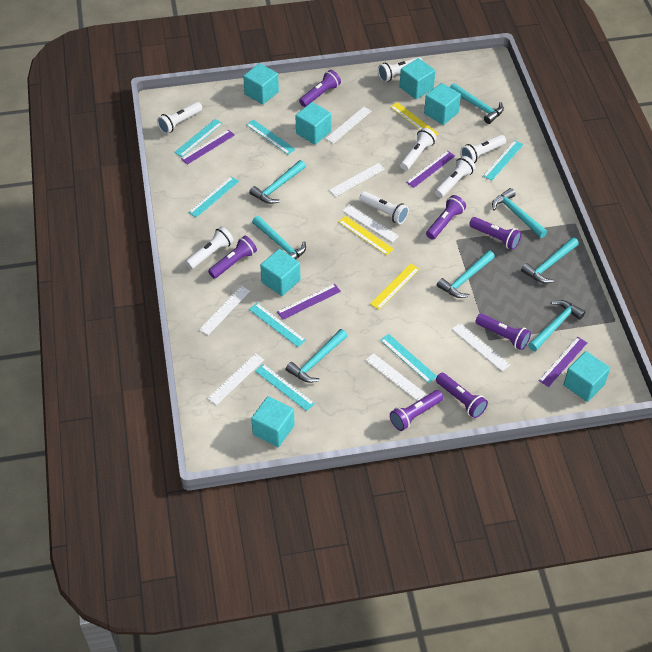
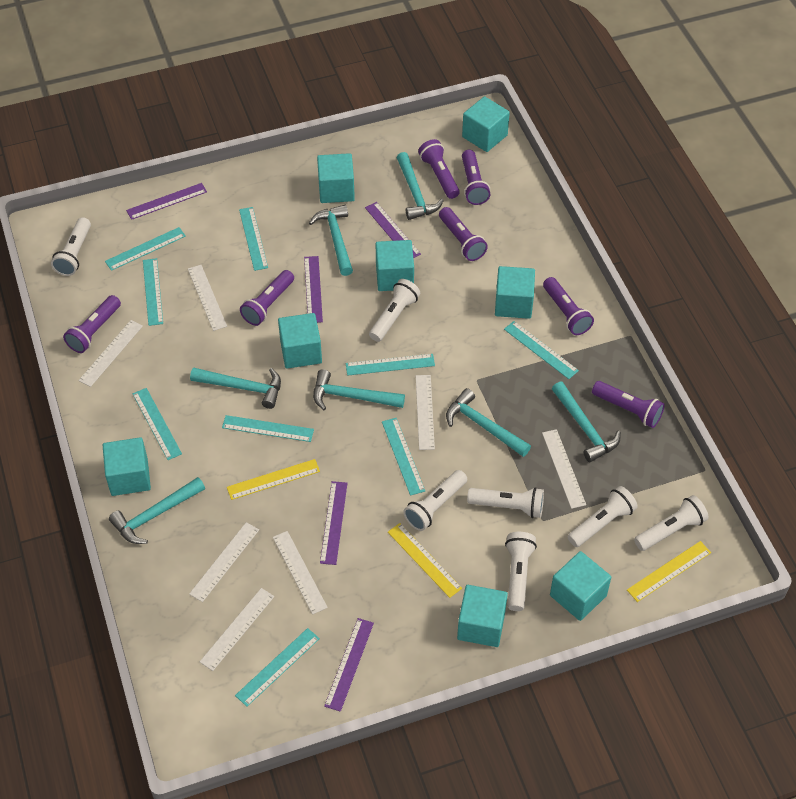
purple ruler: [181,130,235,165] [277,284,341,320] [406,151,455,188] [539,337,587,387] = 4 -> [126,183,207,220] [304,256,323,323] [320,481,348,565] [324,618,374,712] [365,202,421,258] = 5
turquoise cube: [243,63,279,105] [251,396,295,447] [260,249,301,296] [296,102,331,145] [400,58,435,99] [424,83,461,125] [564,351,610,402] = 7 -> [103,437,151,496] [278,313,322,369] [317,153,355,203] [376,240,414,291] [457,585,508,647] [462,96,510,152] [495,266,535,319] [550,551,611,621] = 8
turquoise hammer: [249,160,306,204] [252,216,306,259] [285,329,347,383] [437,250,495,298] [450,83,504,124] [492,188,547,238] [521,237,579,283] [528,300,585,351] = 8 -> [109,477,205,544] [190,367,281,409] [309,205,353,276] [313,369,405,410] [397,152,444,220] [446,388,531,457] [552,382,621,462] = 7
turquoise ruler: [174,119,223,157] [188,176,239,218] [246,119,296,155] [249,303,306,347] [255,364,315,411] [380,334,437,383] [483,140,523,181] = 7 -> [105,227,186,271] [133,388,182,460] [143,258,163,326] [222,415,314,442] [235,628,320,707] [239,207,268,271] [346,354,435,376] [382,418,425,496] [504,321,579,379] = 9

